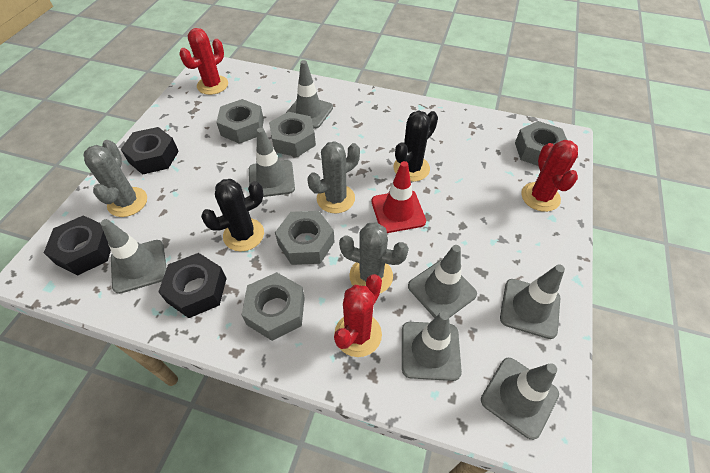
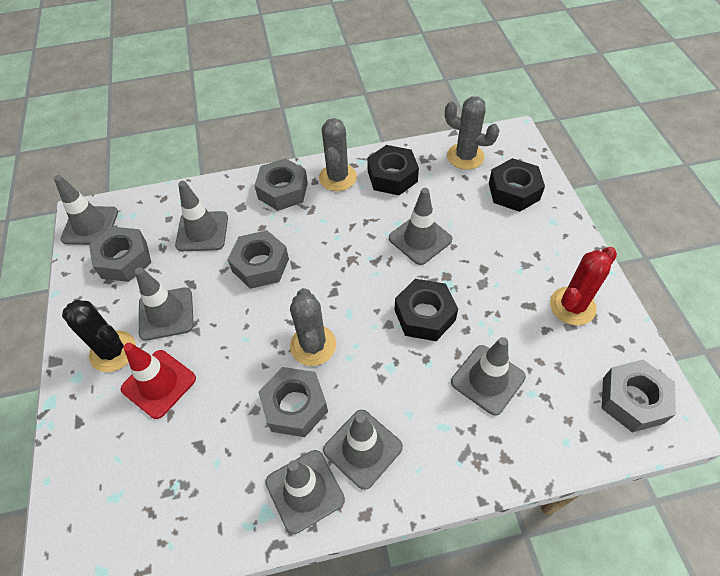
black cactus: [201,179,264,251] [393,111,438,182] = 2 -> [62,300,136,372] = 1
red cactus: [179,28,228,95] [334,274,382,357] [521,140,578,212] = 3 -> [550,247,617,325] = 1

